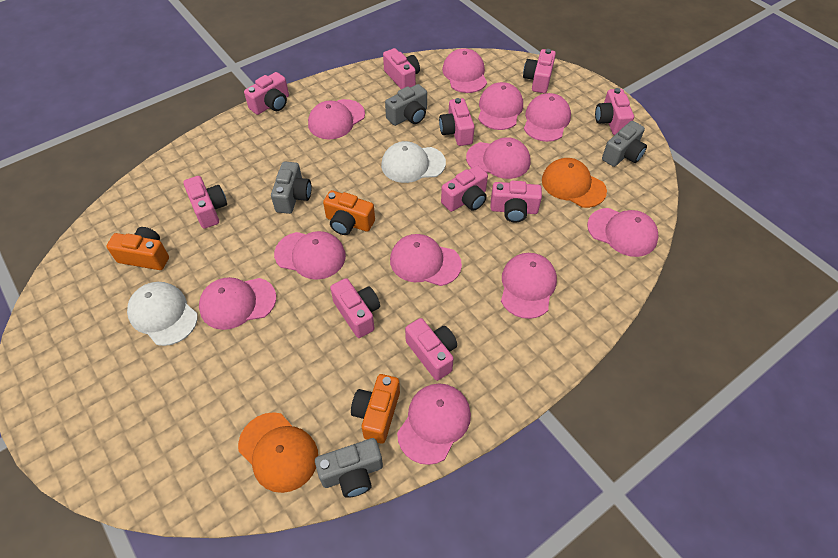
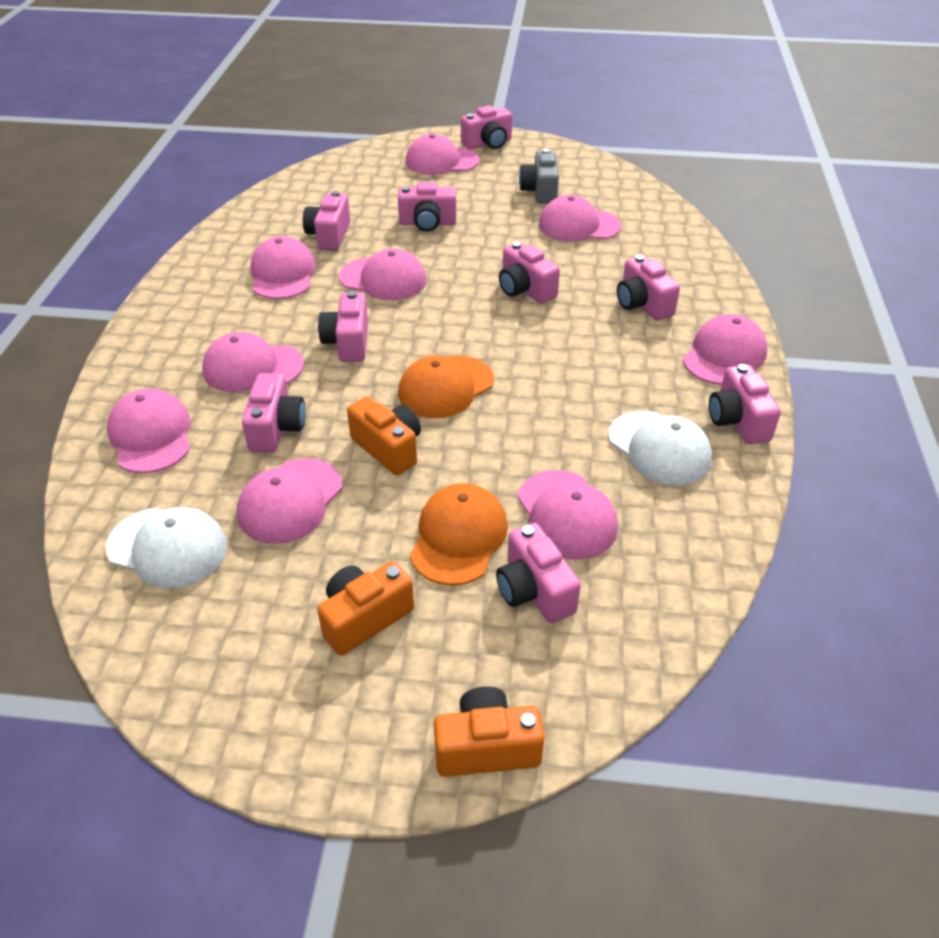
grey camera: [271,161,312,214] [315,438,383,498] [385,84,427,126] [602,121,647,167] = 4 -> [519,149,559,204] = 1
pink camera: [183,176,227,229] [244,72,289,115] [330,278,380,338] [383,48,420,89] [405,318,457,381] [439,98,475,146] [441,165,488,212] [491,181,542,222] [523,49,556,93] [595,88,634,135] = 10 -> [242,373,306,453] [303,191,350,251] [318,291,368,362] [398,182,456,232] [461,106,512,149] [496,523,581,623] [499,242,560,304] [617,255,680,320] [709,364,781,444] = 9
pink cap: [199,277,276,330] [274,231,346,280] [308,99,365,139] [390,234,462,286] [397,383,471,465] [442,48,487,93] [466,137,531,179] [478,82,523,130] [501,253,557,319] [524,93,571,142] [587,208,659,257] = 11 -> [107,389,191,473] [202,332,304,392] [237,458,342,544] [250,236,316,299] [339,249,427,300] [405,134,480,175] [518,470,618,560] [538,195,621,241] [683,314,767,385] = 9

